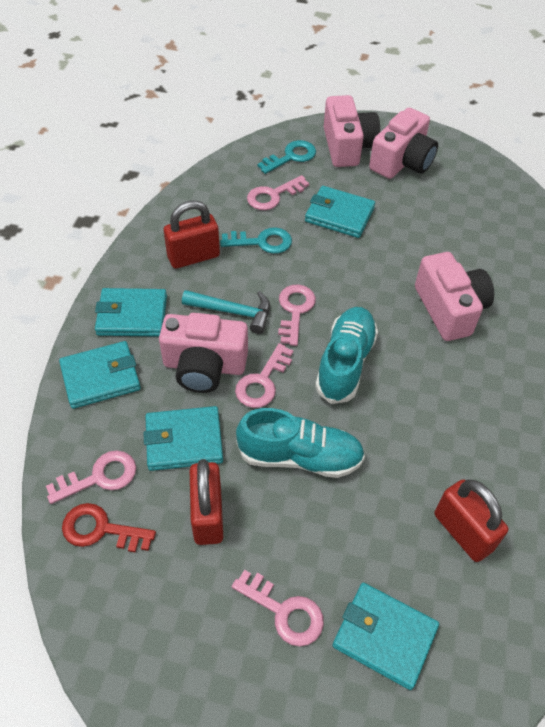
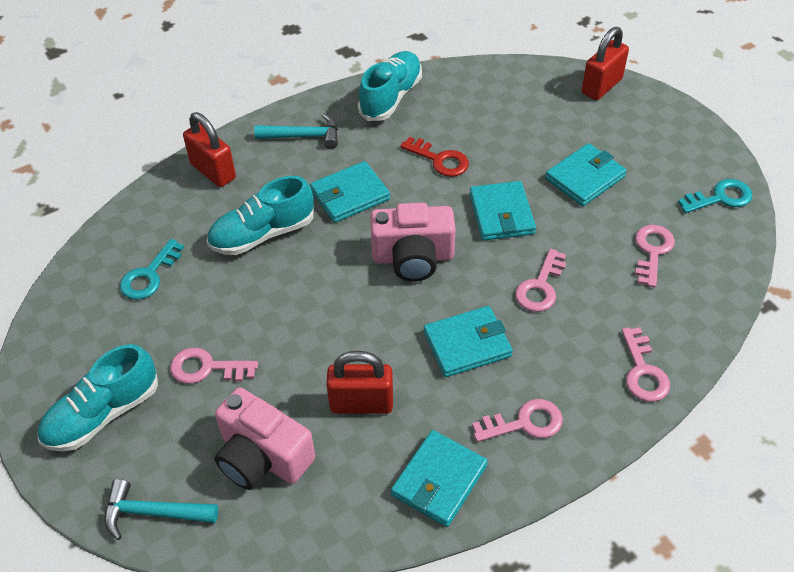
pink camera: [159,313,248,393] [324,95,380,167] [369,108,438,179] [415,252,494,341] = 4 -> [214,387,315,490] [370,203,455,282] = 2
turquoise hammer: [182,290,270,334] = 1 -> [104,479,218,540] [254,113,338,149] = 2
turquoise shoe: [236,408,365,478] [315,307,378,404] = 2 -> [37,344,158,452] [207,176,314,255] [358,51,422,121] = 3

